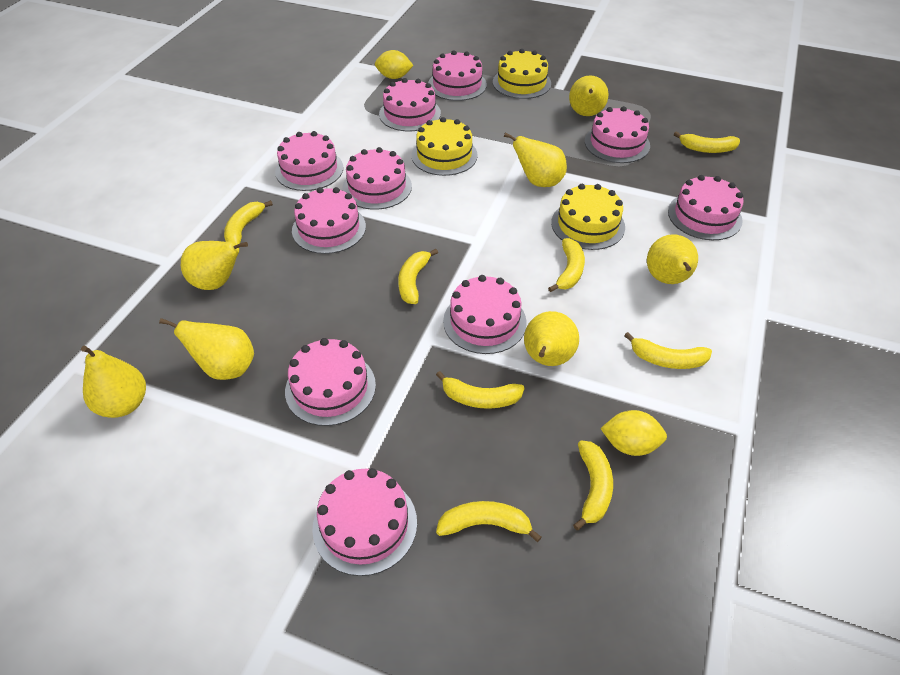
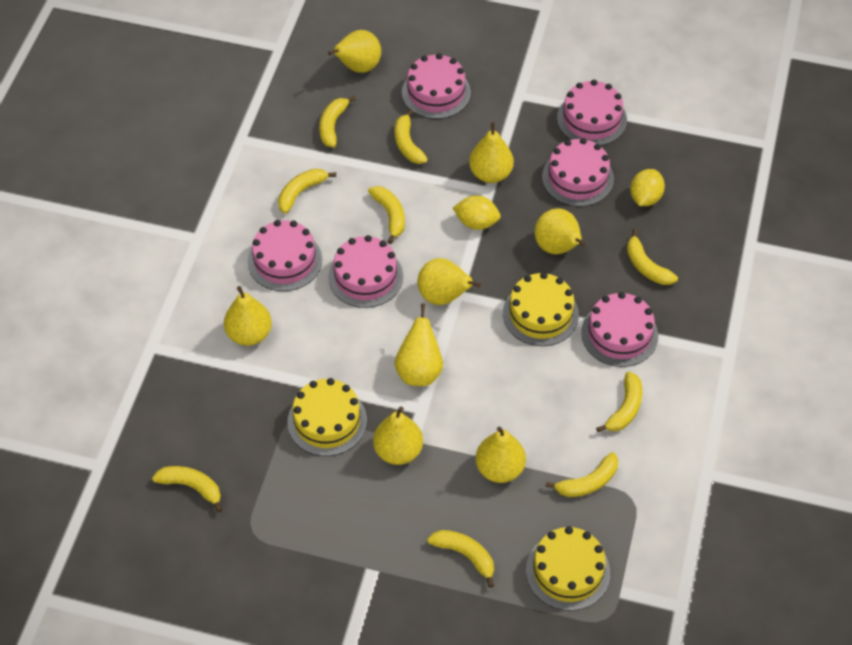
pink cake: [275,131,343,191] [285,338,376,426] [292,187,366,254] [312,468,417,576] [342,147,412,210] [379,78,441,131] [428,51,487,101] [443,275,527,354] [585,106,650,163] [668,175,744,240] = 10 -> [248,220,322,291] [328,235,403,308] [402,53,471,119] [542,138,614,207] [557,80,627,146] [581,292,658,367] = 6
yellow banana: [224,200,273,244] [398,249,438,304] [436,371,525,409] [436,501,542,542] [548,238,585,292] [573,440,613,530] [624,332,712,369] [674,132,740,153] = 8 -> [152,466,222,513] [278,169,336,214] [319,96,356,148] [368,186,405,244] [395,109,428,164] [427,530,494,588] [545,452,618,497] [596,372,642,432] [627,229,678,285] = 9
yellow pear: [81,346,146,418] [159,318,254,380] [181,241,248,290] [504,133,567,187] [524,311,579,366] [569,75,609,116] [647,234,698,284] = 7 -> [224,286,272,346] [328,30,381,73] [373,406,423,465] [395,303,443,386] [417,258,481,305] [469,122,514,183] [475,427,526,483] [535,208,586,254] = 8

